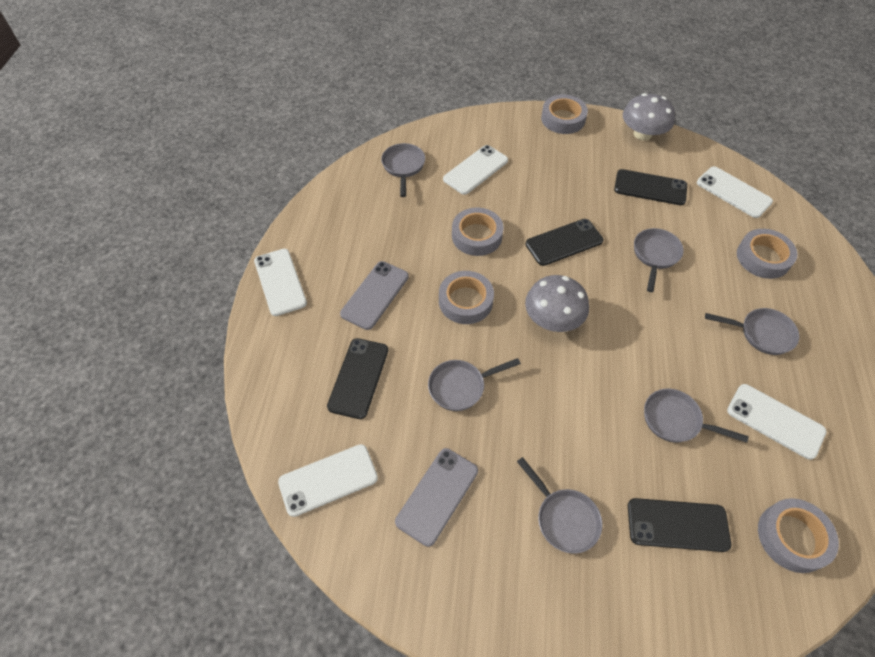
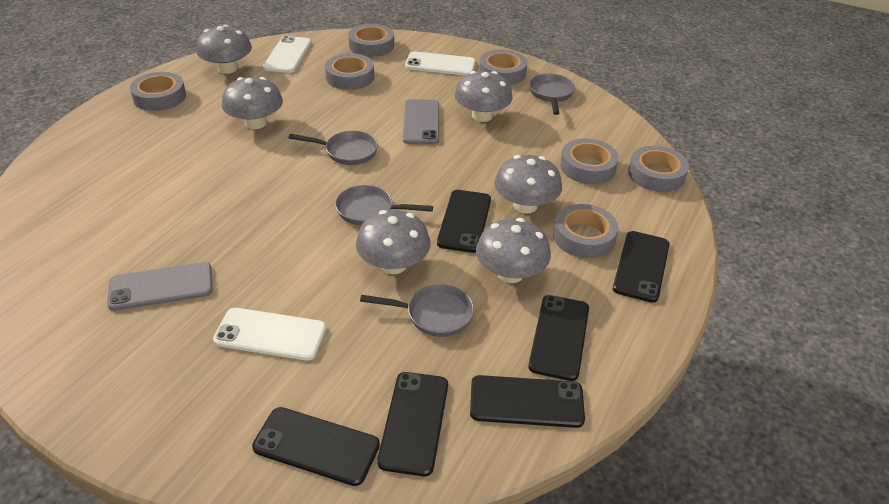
black phone: [327,338,388,419] [525,219,603,266] [614,169,687,205] [628,498,731,552] = 4 -> [252,407,380,486] [377,372,448,476] [437,190,491,253] [470,375,585,428] [528,295,589,381] [613,231,669,303] = 6
grey mushroom: [525,275,589,332] [623,93,675,141] = 2 -> [196,25,252,74] [222,77,283,129] [356,210,431,274] [454,71,513,122] [476,218,551,283] [494,155,562,213] = 6
grey pan: [381,143,425,197] [428,358,521,411] [517,457,602,554] [634,228,684,292] [644,389,749,443] [705,308,799,355] = 6 -> [289,131,378,165] [335,185,433,225] [360,284,474,337] [529,74,575,115] = 4
grey tape: [439,271,494,324] [452,208,504,256] [541,95,588,134] [737,229,797,279] [758,498,839,573] = 5 -> [130,72,186,111] [325,53,374,90] [348,24,394,57] [479,50,527,85] [553,204,619,258] [560,138,619,184] [628,146,689,192] = 7
white phone: [254,249,307,316] [278,444,378,517] [443,145,508,195] [697,167,773,218] [727,384,827,460] = 5 -> [213,308,326,360] [263,35,311,73] [405,51,475,76] = 3

